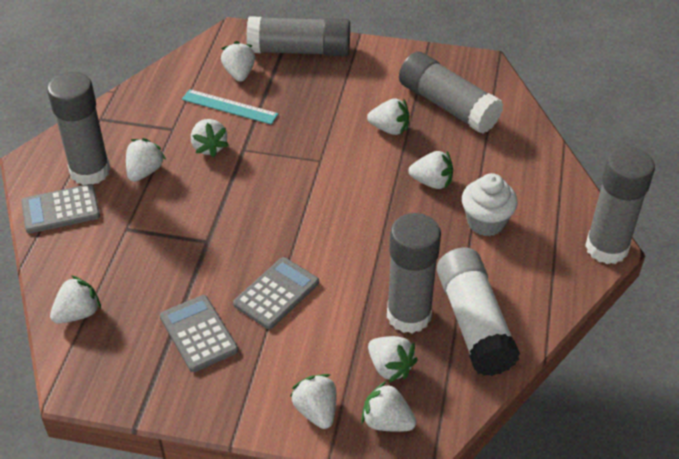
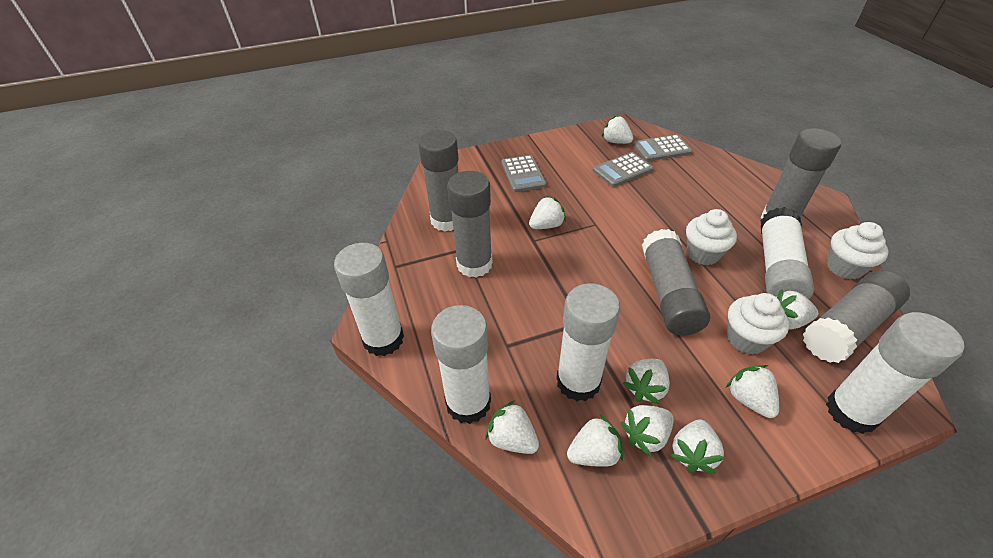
turquoise ruler: [182,89,278,124] = 1 -> none = 0
white cupcake: [462,173,518,236] = 1 -> [686,209,737,265] [727,293,789,355] [827,222,889,280] = 3
white glue stick: [437,248,520,376] = 1 -> [334,243,404,356] [431,305,491,424] [556,283,620,401] [760,207,814,299] [826,312,964,434] = 5

